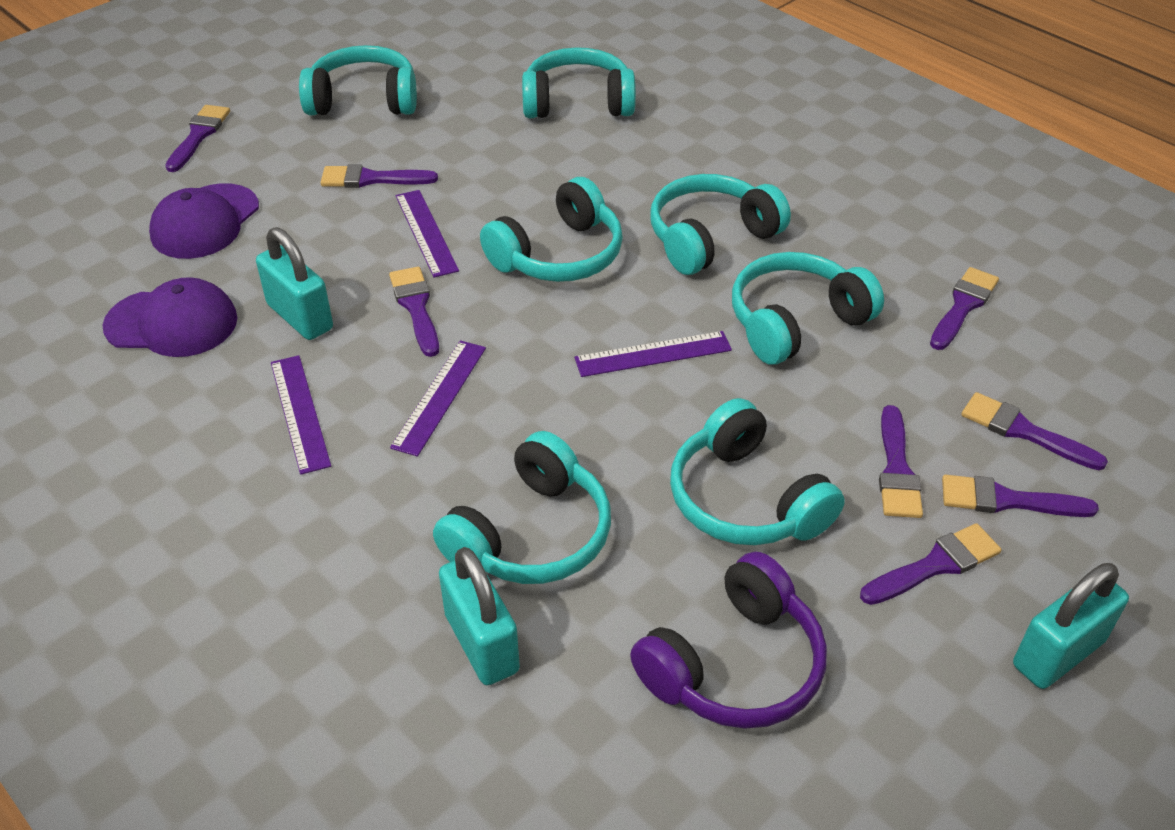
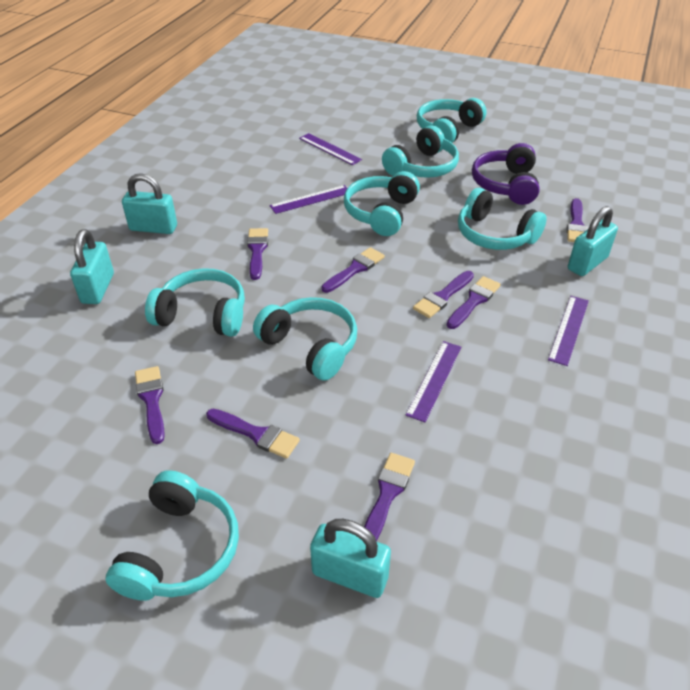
purple cap: [103,277,238,357] [149,183,259,259] = 2 -> none = 0
turquoise padlock: [256,227,333,340] [439,547,520,685] [1013,563,1129,689] = 3 -> [70,229,114,304] [122,173,177,234] [310,519,391,598] [568,206,618,276] = 4

